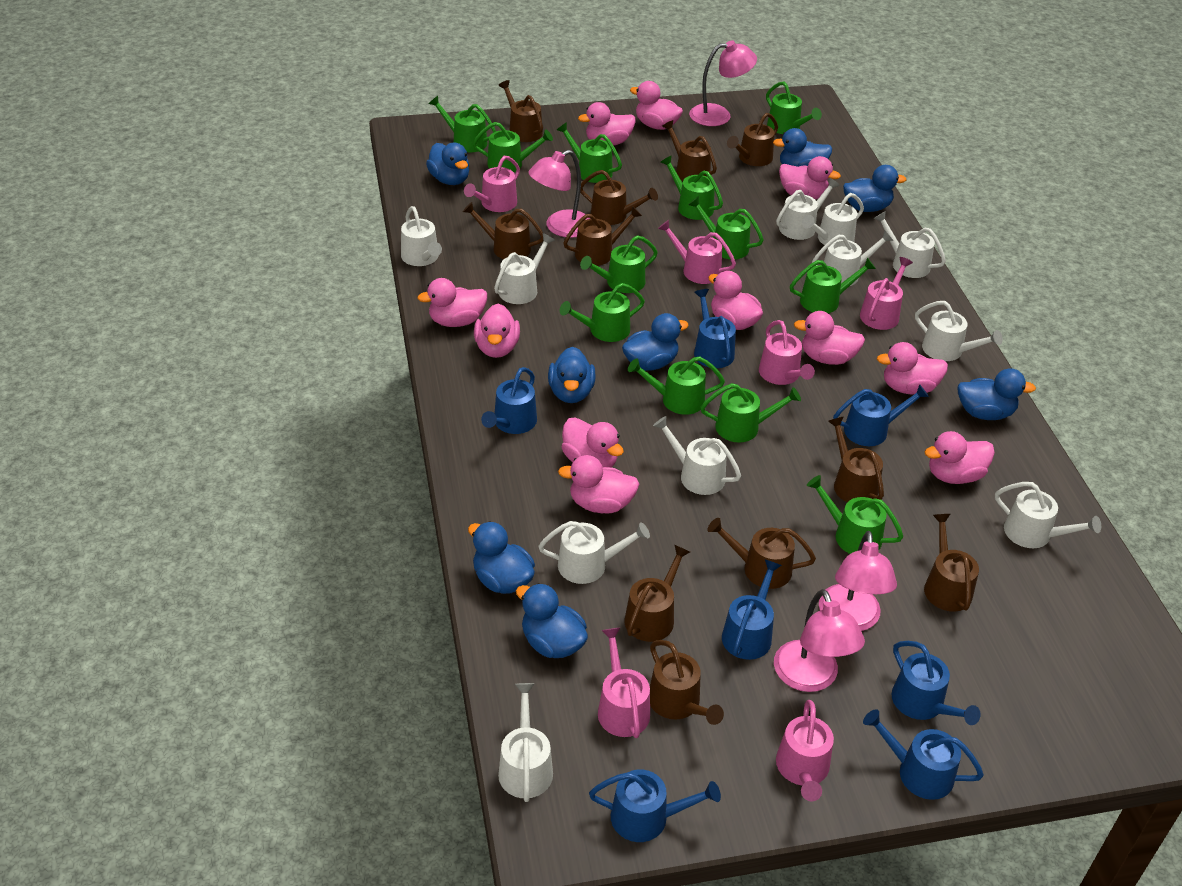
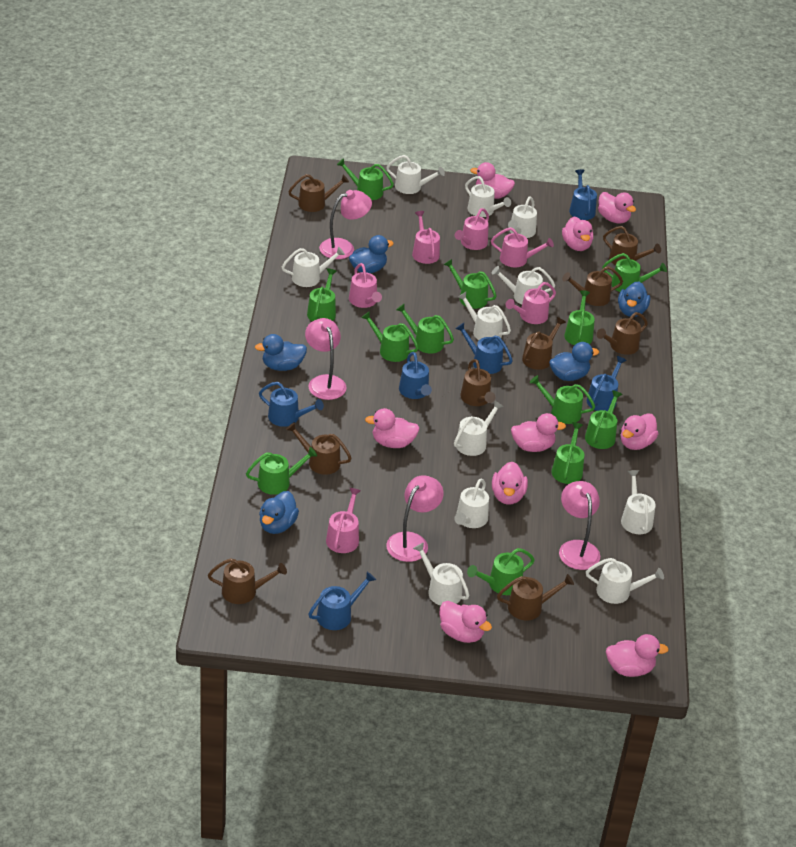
blue duck: [426,143,469,185] [468,521,535,594] [516,583,588,658] [548,347,596,403] [622,313,689,371] [773,128,832,167] [843,165,906,212] [957,368,1036,420] = 8 -> [255,334,307,371] [259,491,299,534] [349,235,394,273] [549,342,599,381] [618,281,650,317] = 5
blue watering can: [481,367,537,434] [589,769,721,842] [694,289,736,368] [722,559,782,660] [833,384,929,446] [863,709,984,800] [891,641,981,725] = 7 -> [259,382,324,427] [308,572,376,630] [399,352,432,399] [455,323,513,374] [569,169,597,220] [587,356,627,411] = 6
brown watering can: [463,202,544,259] [498,80,543,142] [563,206,642,266] [580,170,658,225] [624,545,690,642] [650,640,724,725] [662,120,717,181] [707,518,816,589] [727,113,778,166] [828,416,884,502] [924,514,979,612] = 11 -> [208,558,287,604] [286,422,352,475] [288,174,349,212] [460,359,495,406] [497,574,574,621] [522,317,566,370] [562,266,623,306] [596,312,648,355] [603,226,661,265] = 9
pink duck: [417,278,487,327] [474,304,520,358] [558,455,639,513] [562,417,624,467] [578,102,636,146] [630,81,683,130] [708,271,763,330] [779,156,841,200] [794,311,865,365] [877,342,948,395] [924,431,995,484] = 11 -> [365,408,420,448] [440,601,492,643] [470,162,515,199] [492,462,528,505] [511,413,566,452] [562,216,593,251] [598,192,636,223] [606,634,669,677] [621,413,658,450] = 9

